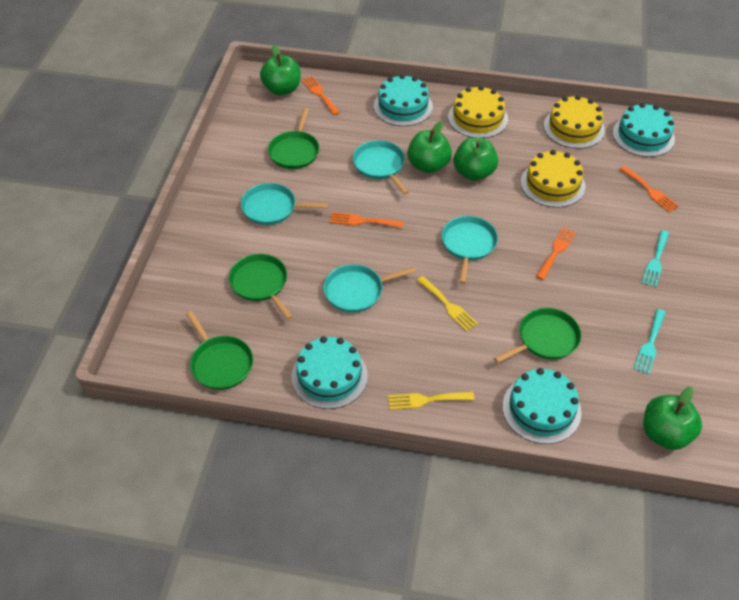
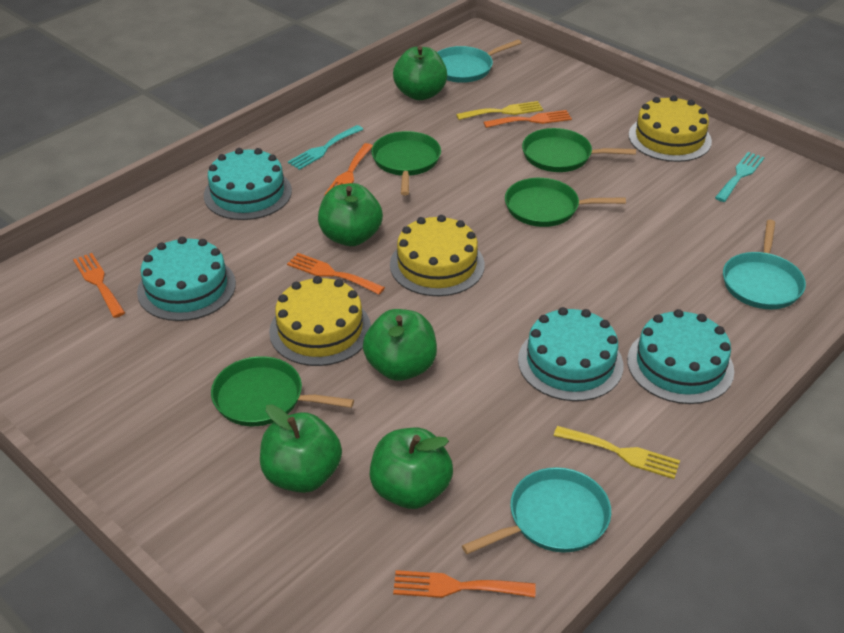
green apple: [260,45,300,96] [407,121,452,173] [453,137,498,181] [643,387,702,450] = 4 -> [260,404,342,493] [318,183,383,246] [363,309,437,381] [370,428,453,509] [393,46,447,100] = 5
orange fork: [302,76,340,115] [330,212,404,228] [536,227,576,280] [620,166,679,212] = 4 -> [73,253,125,318] [287,253,385,295] [324,143,373,196] [393,570,536,598] [484,110,572,128] = 5
turquoise pan: [241,183,329,225] [323,264,416,313] [353,140,409,195] [441,216,498,284] = 4 -> [437,39,521,83] [462,467,611,554] [723,220,806,309] = 3

